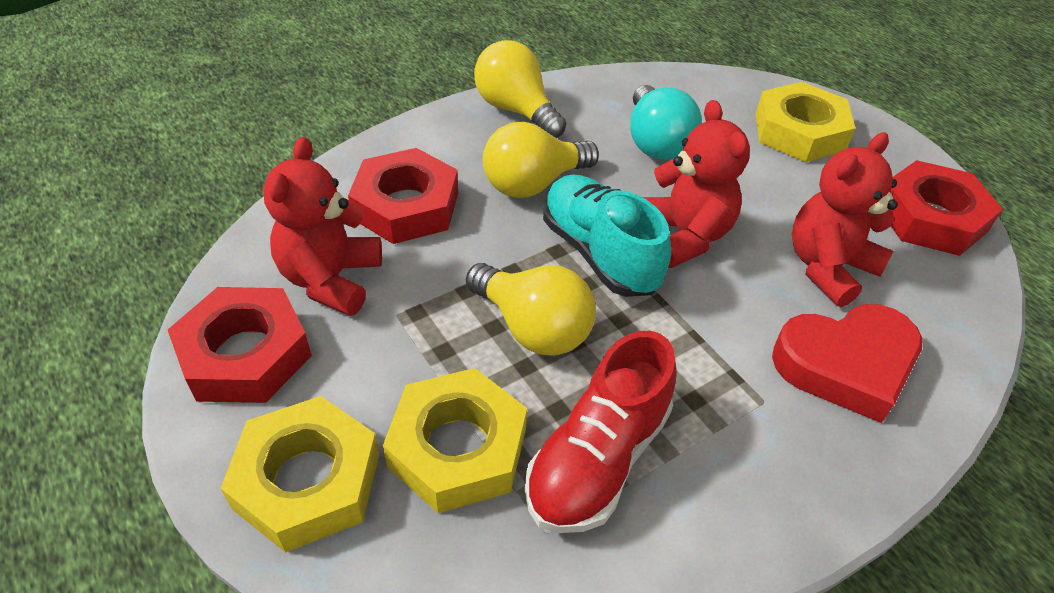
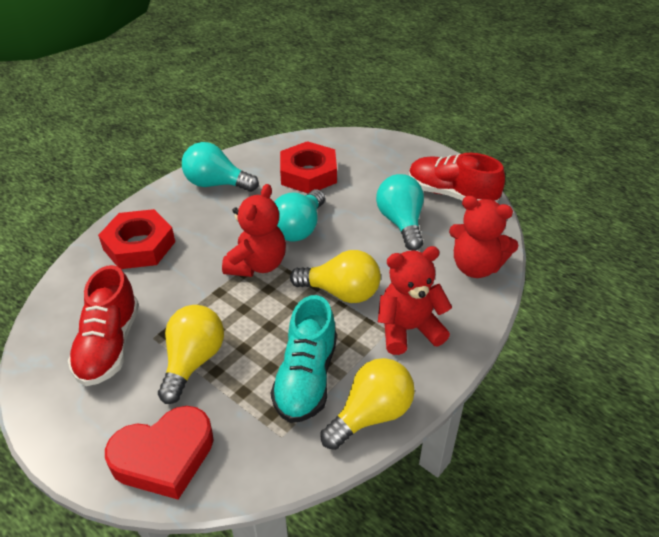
red nut: [168,287,312,403] [348,148,458,244] [889,160,1003,256] = 3 -> [98,209,175,269] [280,141,337,193] = 2
red shoe: [525,331,677,533] = 1 -> [68,265,139,386] [409,153,505,202] = 2
turquoise light bulb: [630,85,702,160] = 1 -> [182,142,259,192] [274,189,325,241] [376,174,424,251] = 3
yellow nut: [220,396,379,553] [383,368,527,513] [756,82,855,162] = 3 -> none = 0

